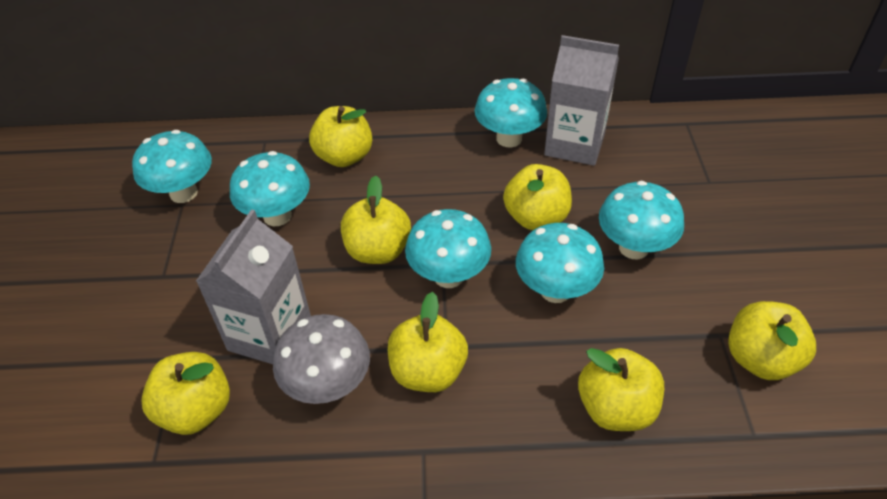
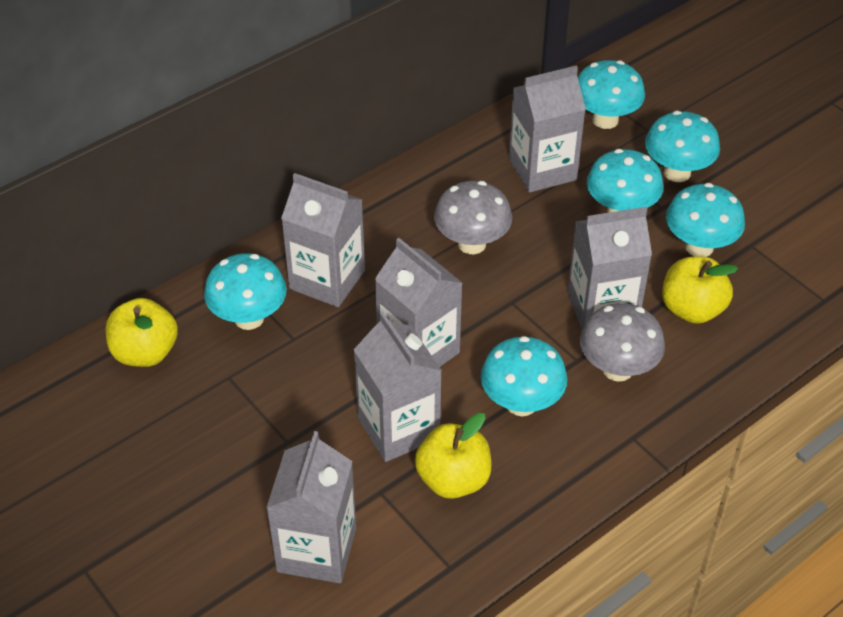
grey carton: [196,209,311,364] [544,35,619,166] = 2 -> [266,431,356,583] [281,173,365,307] [353,312,442,462] [375,238,462,367] [509,66,586,193] [567,207,652,329] = 6
grey mushroom: [273,314,370,404] = 1 -> [434,181,512,254] [580,303,665,382] = 2
yellow apple: [141,352,230,435] [309,106,372,167] [341,175,411,264] [388,292,468,392] [503,164,572,230] [578,348,664,431] [728,301,816,380] = 7 -> [106,298,178,367] [415,413,492,499] [662,256,738,324] = 3

